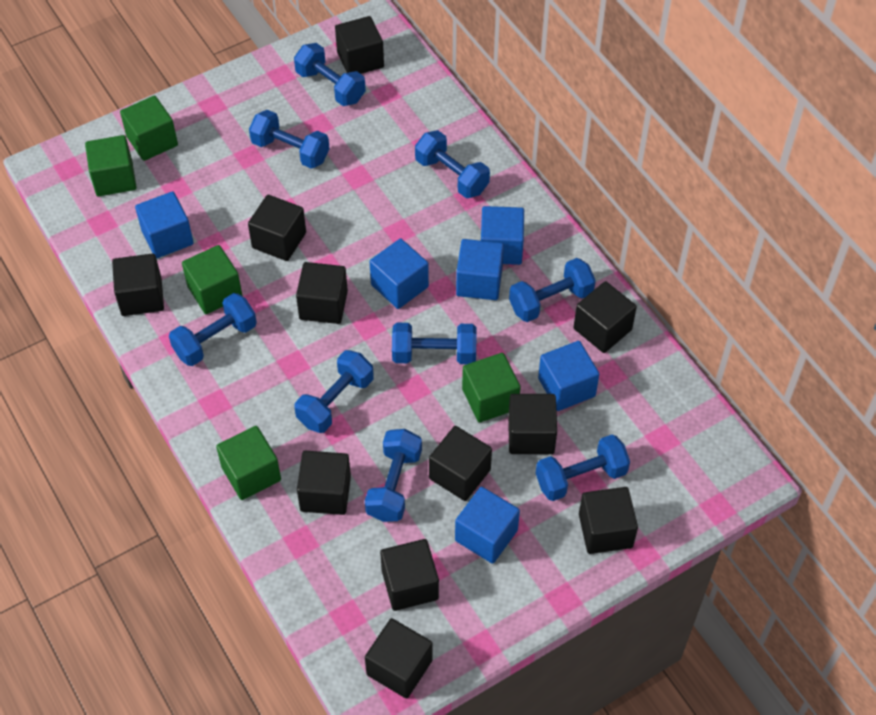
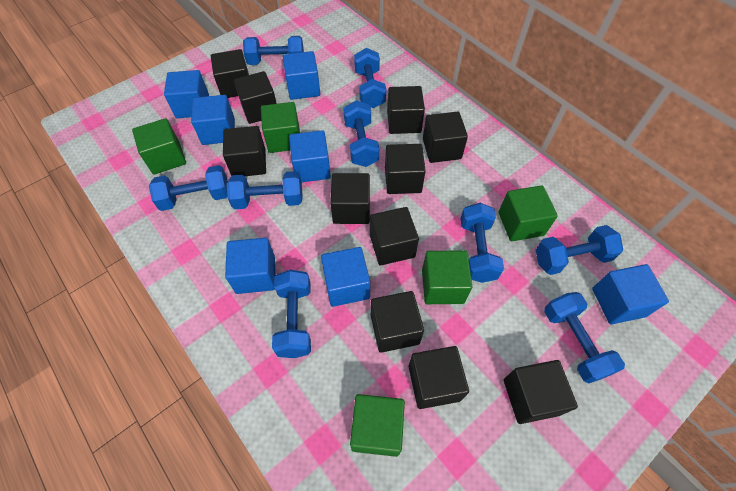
blue cube: [135,191,194,258] [369,239,429,309] [455,487,520,564] [456,239,504,300] [481,206,524,265] [538,341,599,411] = 6 -> [164,70,209,118] [191,95,235,145] [225,238,275,294] [283,51,320,100] [289,130,331,182] [321,247,370,307] [592,264,669,324] = 7

